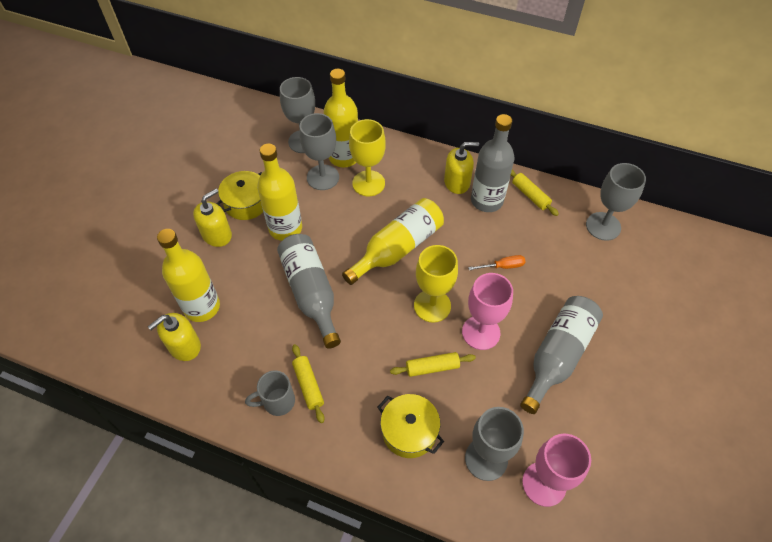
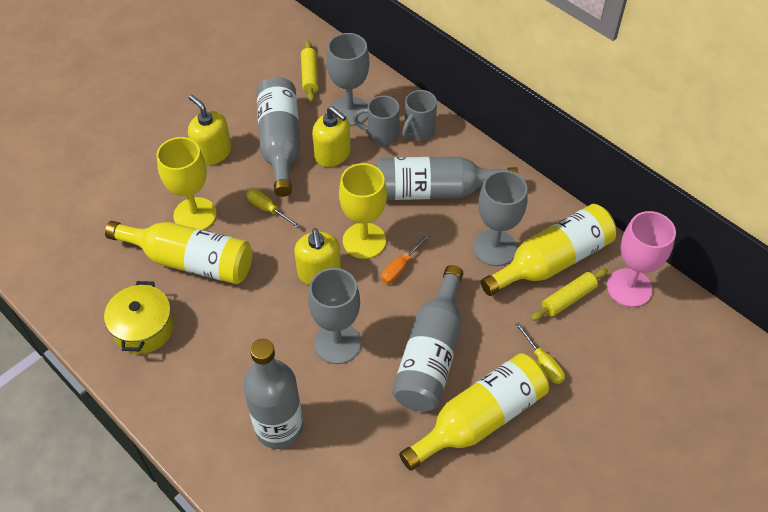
grey bottle: [277,234,341,349] [471,114,515,212] [520,296,603,414] = 3 -> [243,339,303,449] [257,77,301,197] [376,156,518,200] [392,265,463,412] = 4
grey goblet: [280,77,315,153] [299,113,339,190] [465,407,524,481] [586,163,646,241] = 4 -> [308,268,361,364] [326,33,369,126] [473,171,528,266] = 3
grey mug: [245,370,295,416] = 1 -> [353,95,400,146] [402,90,437,140] = 2
pink goblet: [462,273,513,350] [522,434,591,507] = 2 -> [607,211,676,307] = 1
yellow bottle: [157,229,220,322] [257,144,302,241] [323,69,358,167] [342,198,444,285] = 4 -> [105,221,252,284] [399,353,549,471] [481,204,616,296] = 3
yellow pot: [216,171,263,220] [378,394,444,458] = 2 -> [104,281,174,354] = 1
yellow rolling pin: [292,344,324,423] [390,352,476,377] [510,169,559,216] = 3 -> [301,40,318,102] [531,268,608,321] = 2
yellow screwdriver: none = 0 -> [246,189,301,228] [515,323,565,384] = 2

